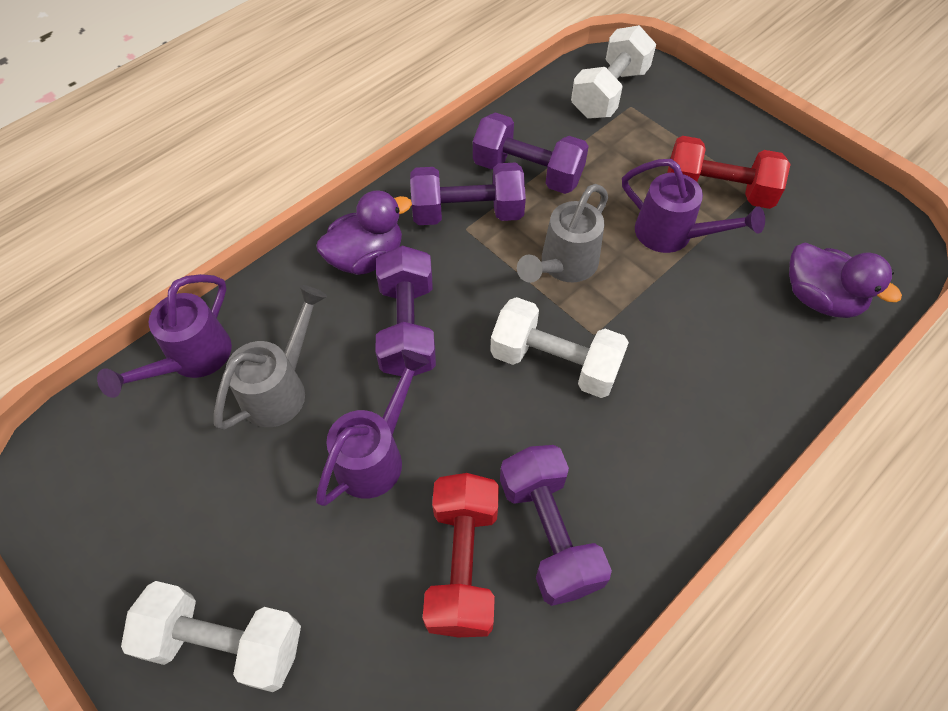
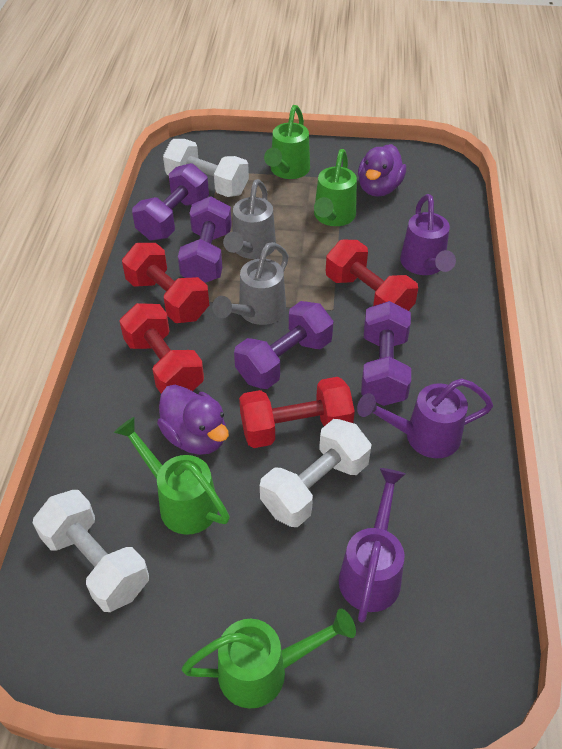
green watering can: none = 0 -> [114,417,230,535] [182,609,356,709] [264,105,310,179] [314,149,357,226] = 4
red dumbbell: [423,473,499,637] [667,136,791,209] = 2 -> [120,303,204,394] [122,243,209,323] [239,377,355,448] [326,240,418,311] = 4

